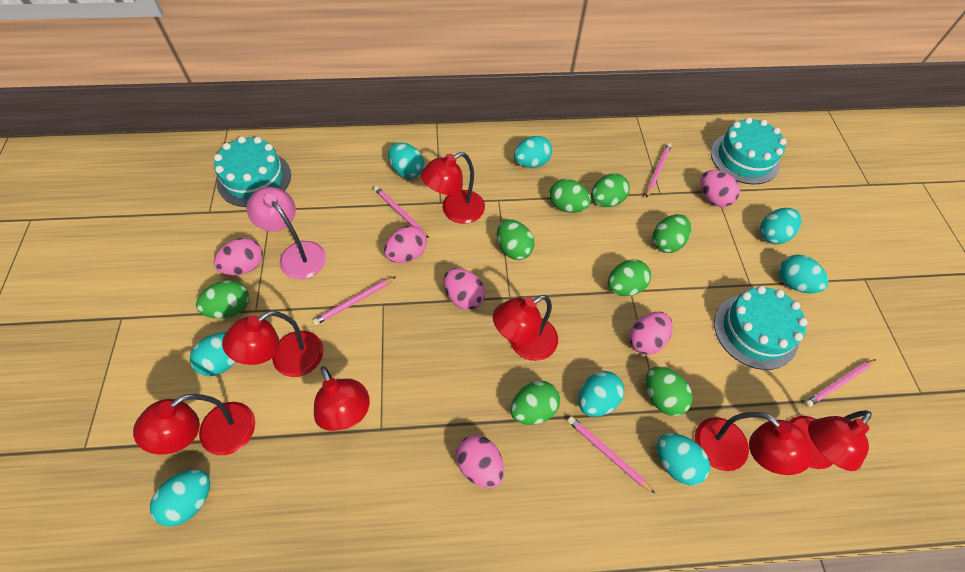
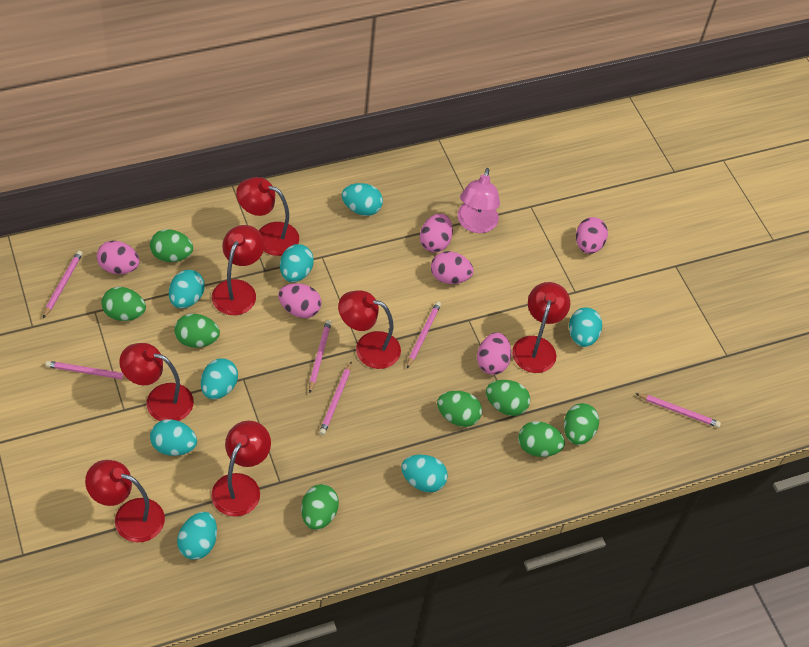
pink pencil: [312,277,395,325] [374,186,429,238] [567,416,655,493] [646,143,672,198] [804,359,876,407] = 5 -> [43,251,83,318] [45,361,127,380] [309,320,332,394] [319,361,352,435] [407,302,441,368] [635,393,721,428] = 6
turquoise cake: [214,136,291,207] [711,117,786,184] [714,286,807,370] = 3 -> none = 0

